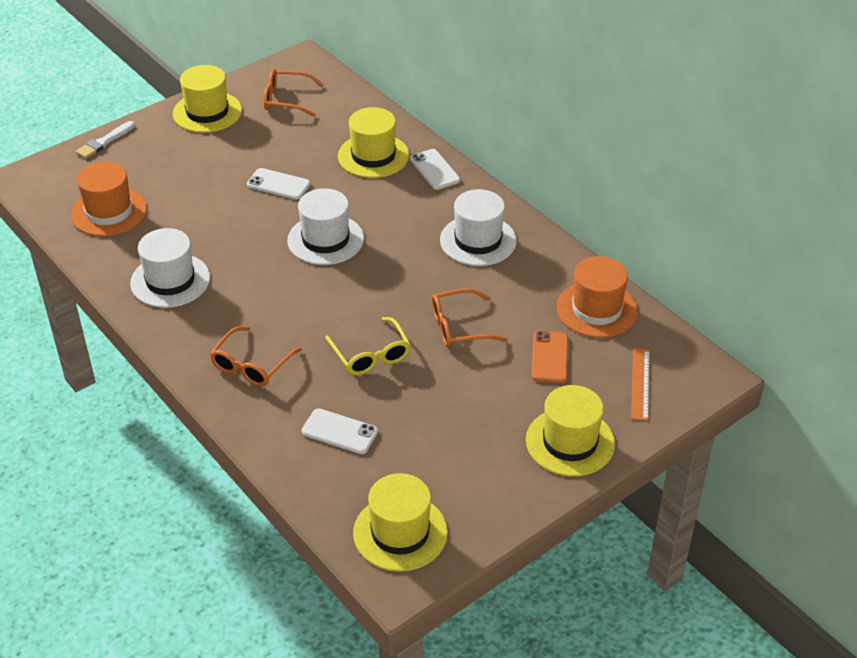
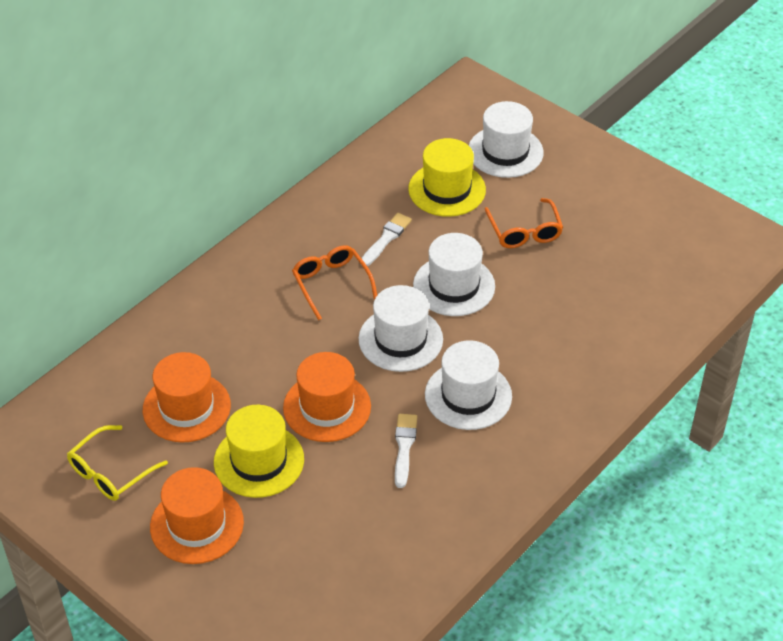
orange glasses: [210,326,302,386] [263,69,324,117] [432,288,508,347] = 3 -> [292,246,377,320] [485,198,563,248] = 2
orange hat: [71,162,147,236] [557,256,638,338] = 2 -> [143,352,231,443] [150,467,244,564] [283,352,371,442] = 3
orange phone: [532,331,568,383] = 1 -> none = 0
orange ruler: [631,348,650,421] = 1 -> none = 0
white brush: [75,121,135,159] = 1 -> [361,213,412,266] [395,414,417,488] = 2
white hat: [130,228,210,308] [287,188,364,265] [440,189,517,266] = 3 -> [359,285,443,372] [413,233,495,316] [425,340,512,430] [469,101,544,178] = 4
white phone: [247,168,310,200] [302,408,378,454] [410,149,460,190] = 3 -> none = 0
yellow hat: [173,65,242,133] [338,107,409,178] [353,473,448,572] [526,385,615,476] = 4 -> [214,405,304,498] [408,138,486,217] = 2

